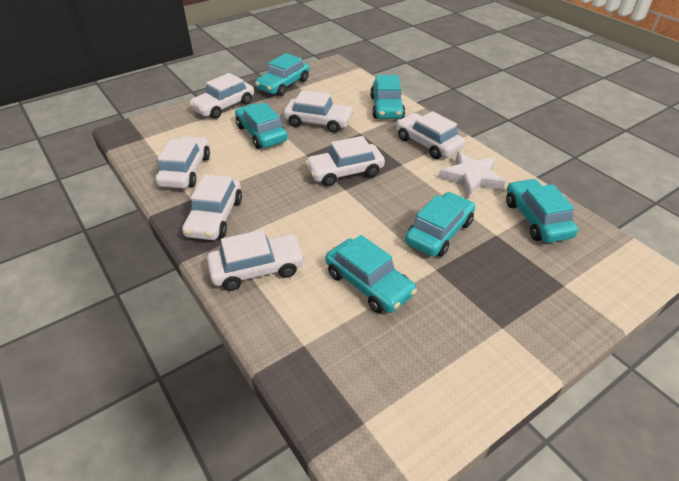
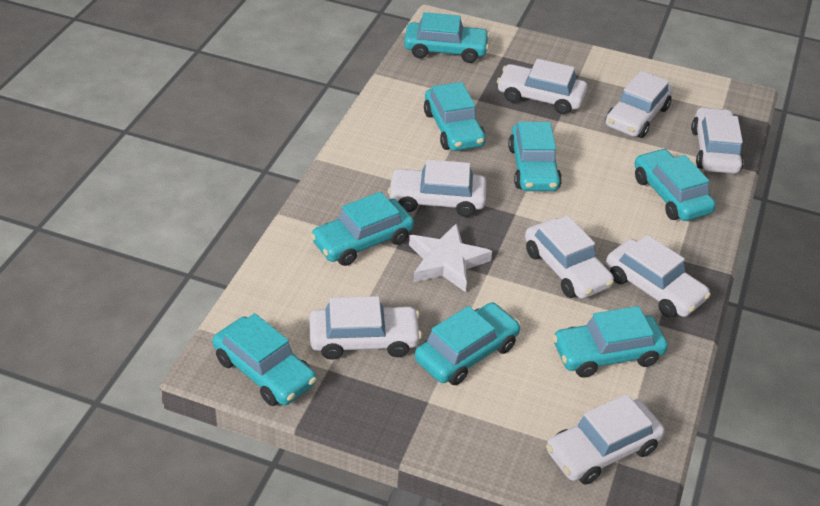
turquoise car: [235,103,288,149] [255,53,310,96] [325,235,417,313] [370,75,405,119] [405,192,475,257] [506,179,578,243] = 6 -> [213,313,317,406] [310,192,414,266] [404,12,490,63] [415,302,521,385] [424,82,486,151] [508,122,562,191] [553,306,668,378] [635,149,716,221] = 8
white car: [156,136,210,188] [182,175,242,240] [189,73,254,119] [207,230,305,291] [284,90,354,133] [305,136,385,186] [396,111,465,159] = 7 -> [309,296,422,360] [388,159,487,217] [497,59,588,114] [525,215,614,299] [546,394,665,485] [605,71,673,138] [606,235,711,318] [691,107,744,174] = 8

